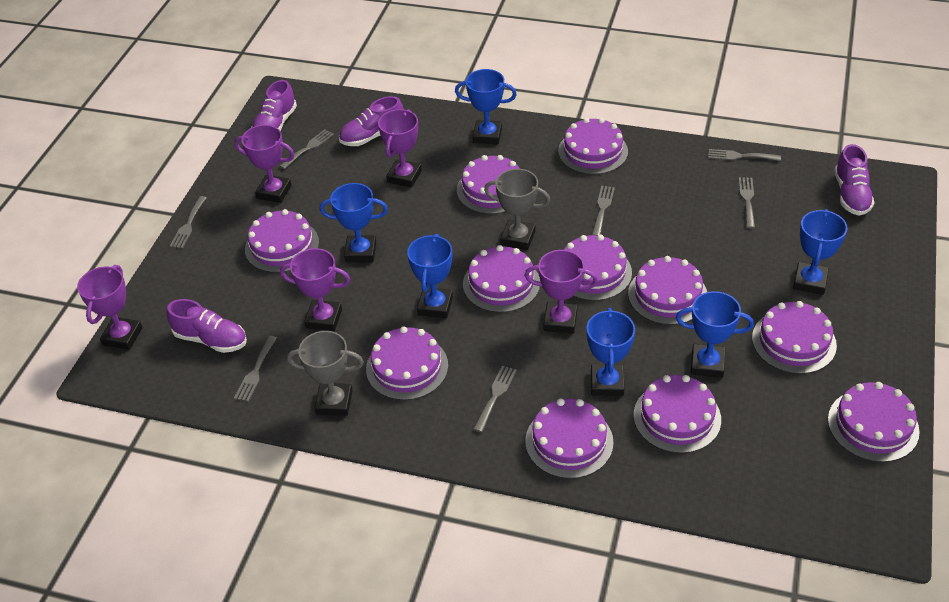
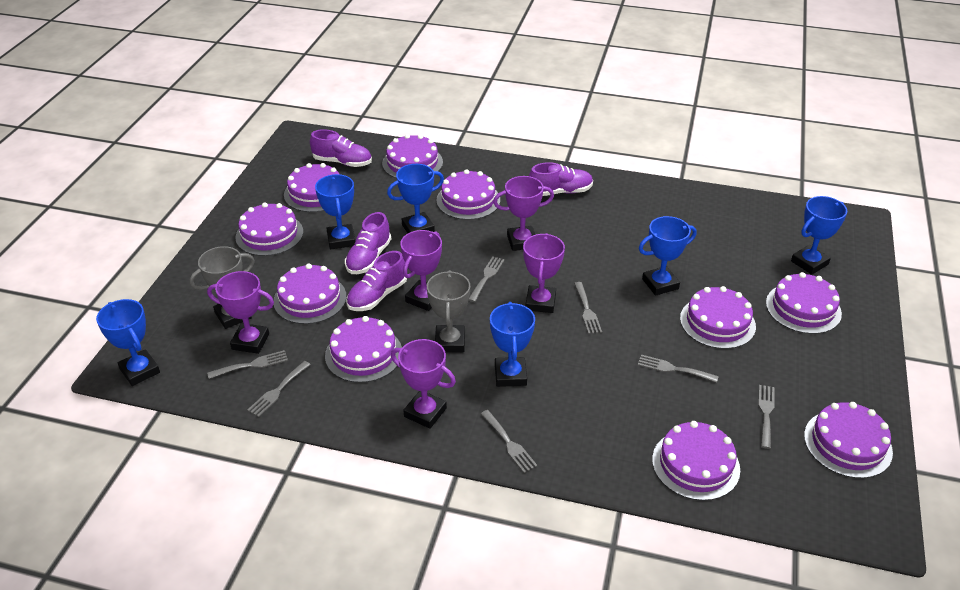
purple cake: [245,209,319,273] [366,326,448,400] [457,155,520,214] [463,245,540,313] [525,398,614,479] [558,118,628,175] [564,234,632,301] [628,256,707,325] [634,375,721,453] [752,301,837,374] [828,382,920,462] = 11 -> [235,202,303,256] [273,263,347,324] [284,163,339,212] [325,316,402,383] [382,134,443,178] [436,169,500,220] [652,421,740,501] [680,286,756,349] [766,272,842,334] [804,402,893,478] = 10

